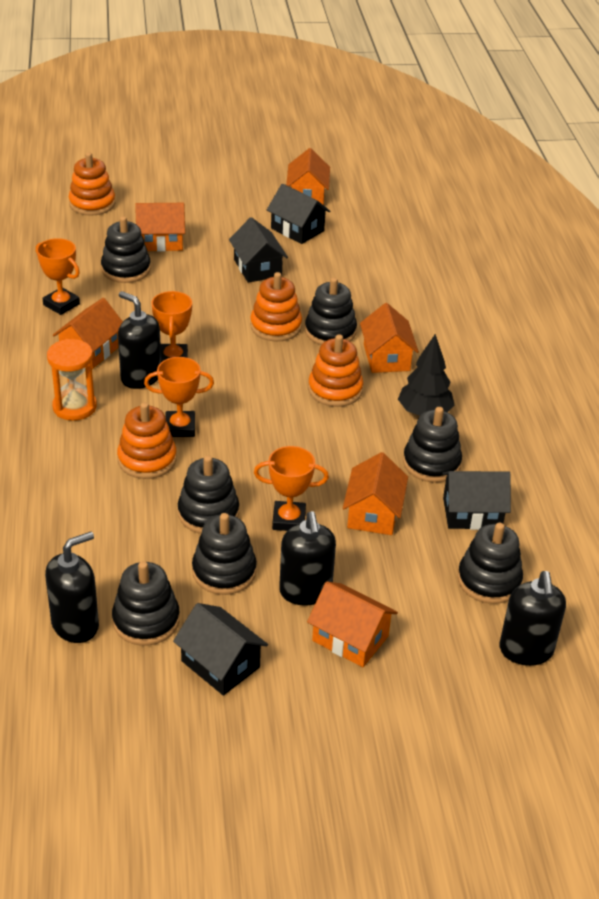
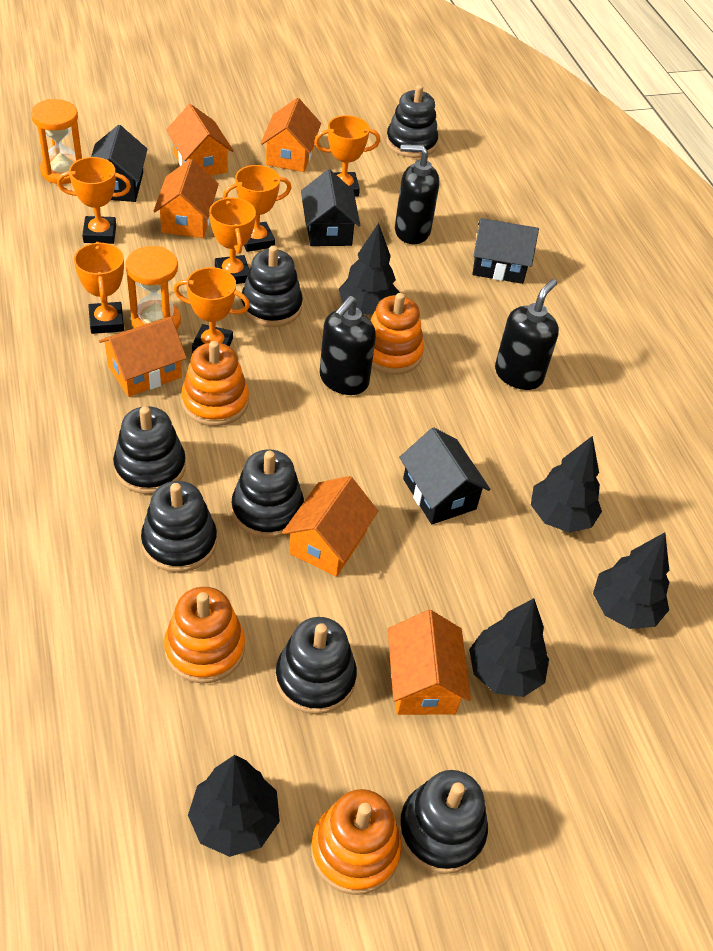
black soap dispenser: [45,532,99,643] [118,291,161,389] [279,511,336,606] [500,571,566,666] = 4 -> [320,296,376,395] [395,144,439,244] [495,279,559,390] = 3
black tree: [398,334,455,416] = 1 -> [188,755,280,857] [338,223,400,315] [469,598,549,697] [531,436,602,533] [593,532,669,629] = 5
orange hourglass: [47,339,97,421] = 1 -> [31,99,82,184] [125,246,181,330] = 2
orange trophy: [36,238,80,315] [144,357,214,437] [151,291,192,362] [254,446,329,531] = 4 -> [57,157,131,244] [74,242,124,334] [174,267,250,353] [209,197,256,284] [223,165,291,252] [314,115,380,197] = 6

